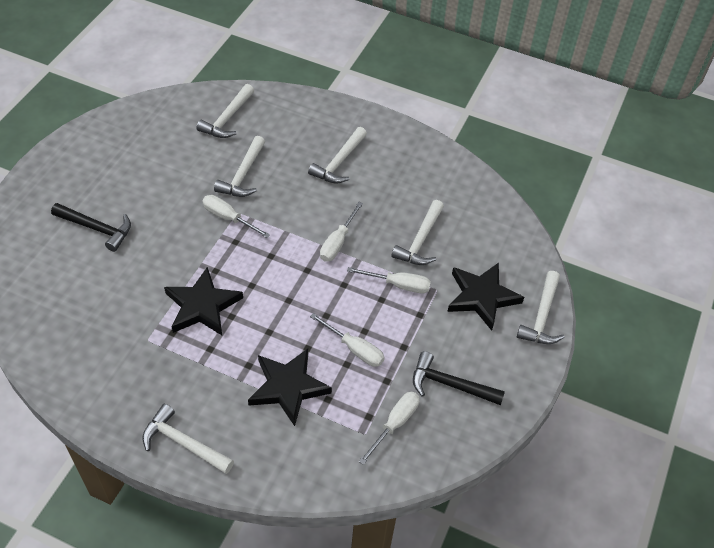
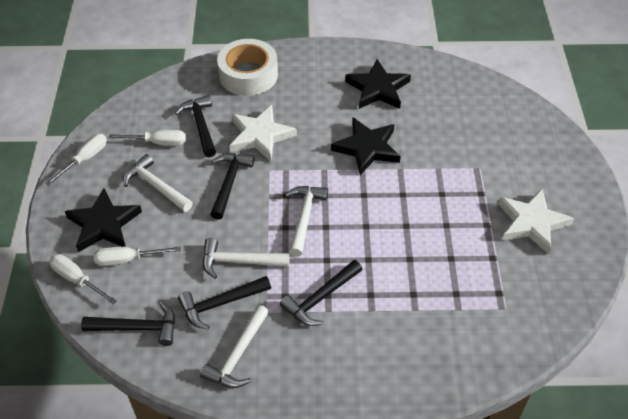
black hammer: [51,203,131,252] [413,351,505,405] = 2 -> [81,301,175,346] [175,95,216,157] [178,276,271,329] [210,153,255,220] [280,260,362,326] = 5
white hammer: [143,404,234,474] [196,84,254,138] [214,136,265,197] [308,127,367,184] [391,200,444,265] [517,271,564,344] = 6 -> [123,154,193,212] [200,305,269,388] [203,238,290,279] [285,186,328,257] = 4
white screwdriver: [202,195,270,238] [310,313,384,367] [320,202,363,262] [347,267,431,293] [358,392,420,465] = 5 -> [45,134,107,186] [49,254,117,304] [94,247,181,266] [109,130,186,146] = 4
white star: none = 0 -> [230,105,297,161] [498,189,574,254] = 2
white tape: none = 0 -> [217,39,278,96] = 1

